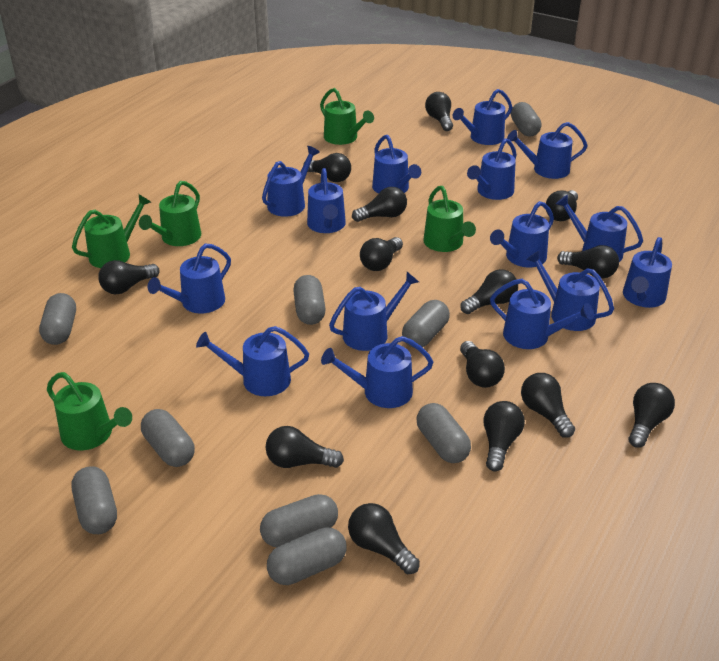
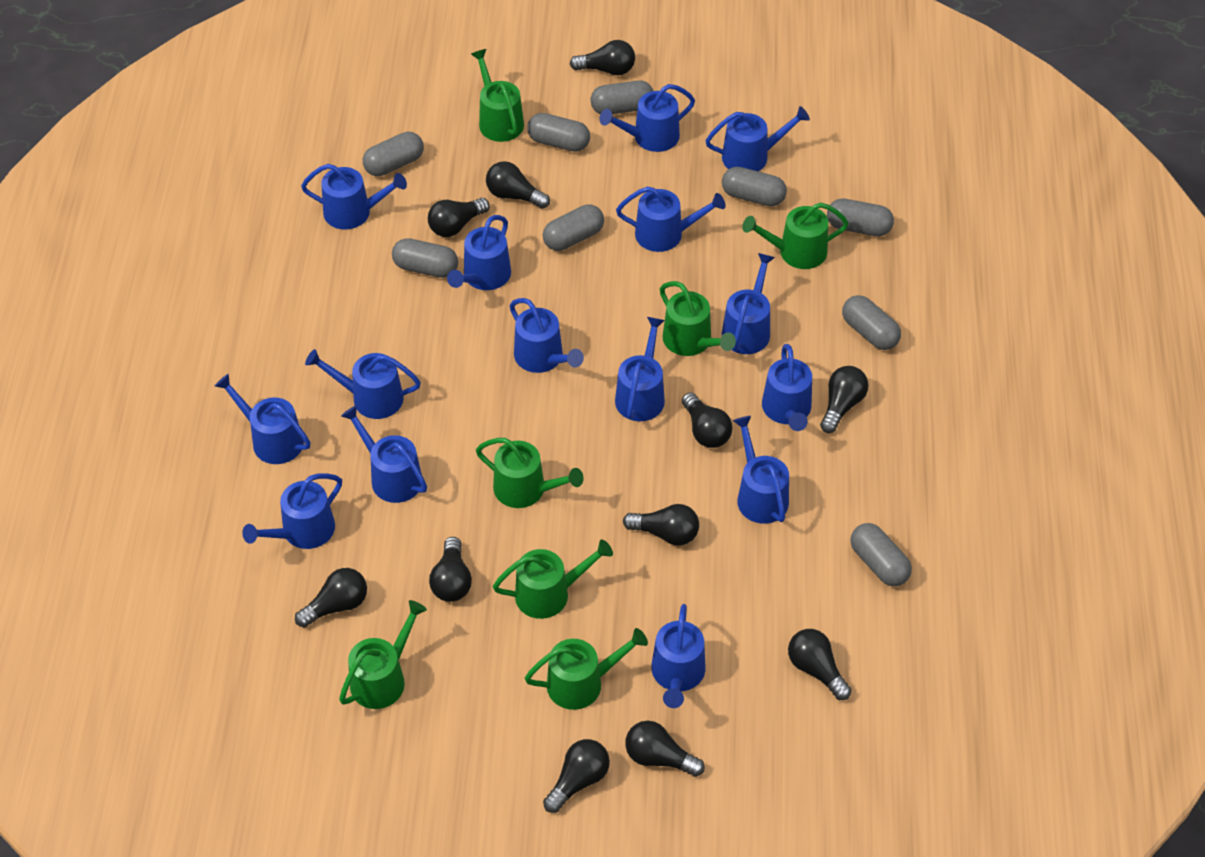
black light bulb: [98,260,160,294] [265,426,344,468] [303,153,351,182] [348,503,420,574] [352,187,407,222] [360,237,403,271] [425,92,453,131] [460,269,518,314] [460,341,505,388] [483,401,525,471] [521,373,575,438] [546,190,578,221] [557,245,619,279] [629,383,675,448] = 14 -> [295,568,367,628] [428,198,490,237] [429,537,472,602] [486,161,550,209] [543,739,610,813] [570,40,635,75] [623,504,699,546] [625,721,705,777] [682,392,733,448] [788,629,851,700] [820,366,869,433] = 11
green watering can: [47,372,132,450] [72,194,151,268] [139,181,201,246] [320,88,374,145] [423,186,476,252] = 5 -> [339,600,427,709] [471,49,524,142] [476,438,584,508] [493,540,613,619] [525,628,648,710] [660,281,736,356] [742,203,849,269] = 7

